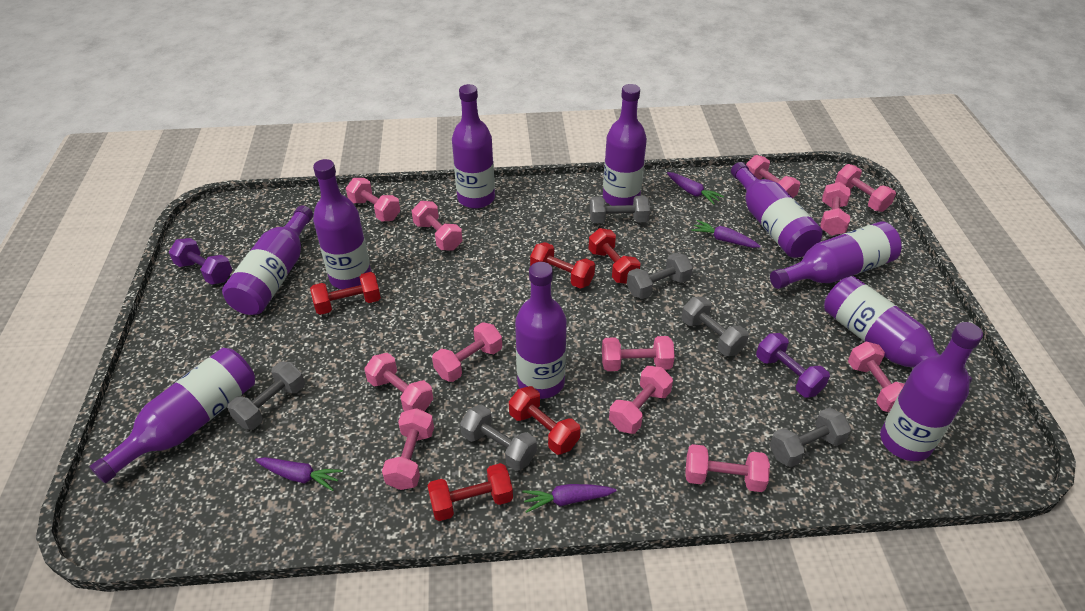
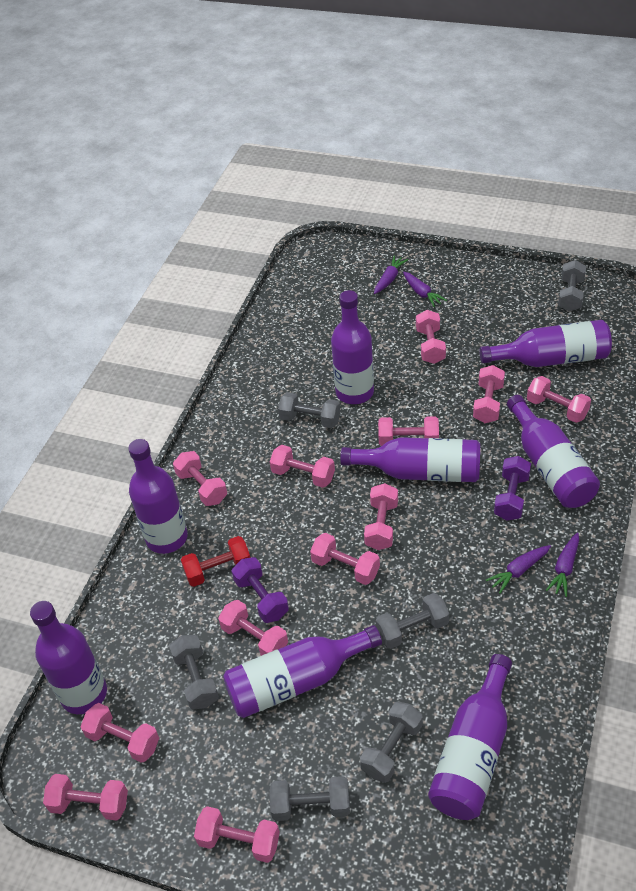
purple bottle: [90,348,255,483] [222,205,313,315] [313,159,371,289] [452,84,495,209] [515,262,567,399] [603,84,647,206] [731,162,823,258] [770,222,902,289] [824,276,972,383] [880,322,983,461] = 10 -> [30,601,107,714] [128,439,188,554] [223,625,382,718] [331,290,374,404] [340,437,480,482] [428,654,512,820] [479,320,612,367] [507,395,600,508] = 8
red dumbbell: [310,272,381,315] [427,463,513,521] [509,386,580,455] [530,242,595,289] [588,228,640,284] = 5 -> [181,536,250,587] = 1

